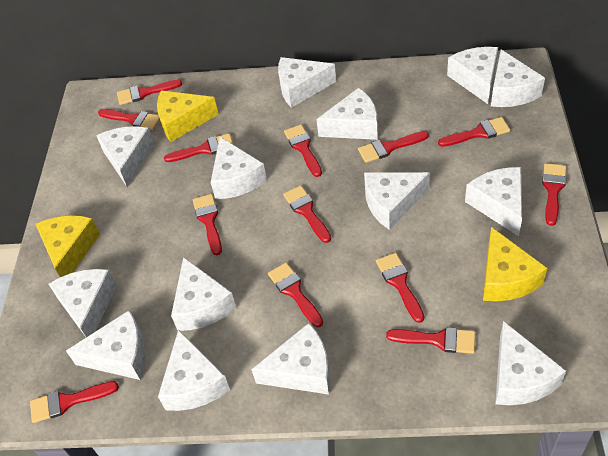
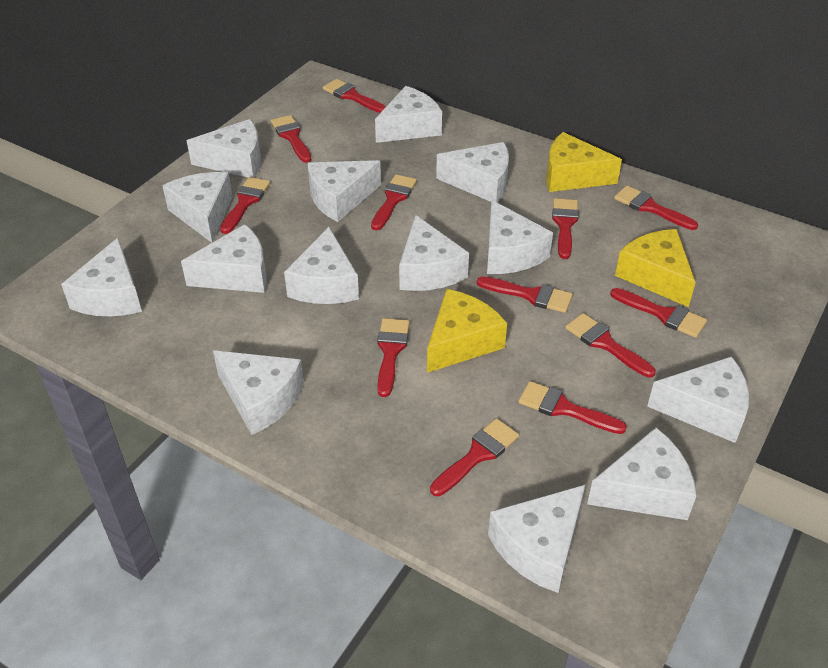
red brush: [30,381,119,423] [98,109,160,130] [117,80,182,105] [164,133,234,162] [193,194,222,255] [268,263,323,327] [283,185,331,243] [284,124,322,177] [358,131,429,163] [376,253,424,323] [386,327,475,354] [438,117,510,147] [542,163,566,226] = 13 -> [220,177,270,234] [271,115,311,163] [323,79,386,113] [371,174,417,231] [377,318,410,397] [430,418,519,496] [477,277,573,313] [519,381,627,434] [552,198,579,259] [565,313,656,378] [610,288,707,338] [614,186,698,230] = 12

